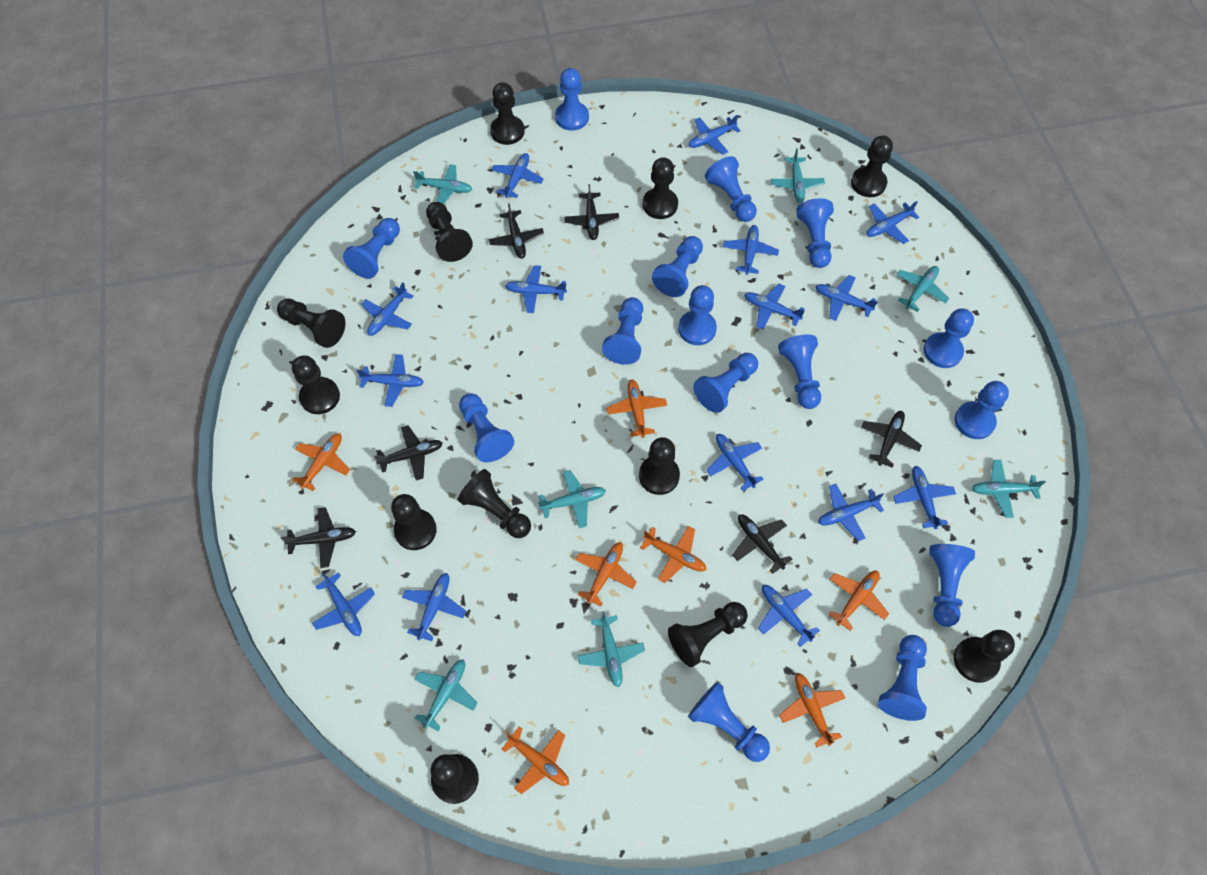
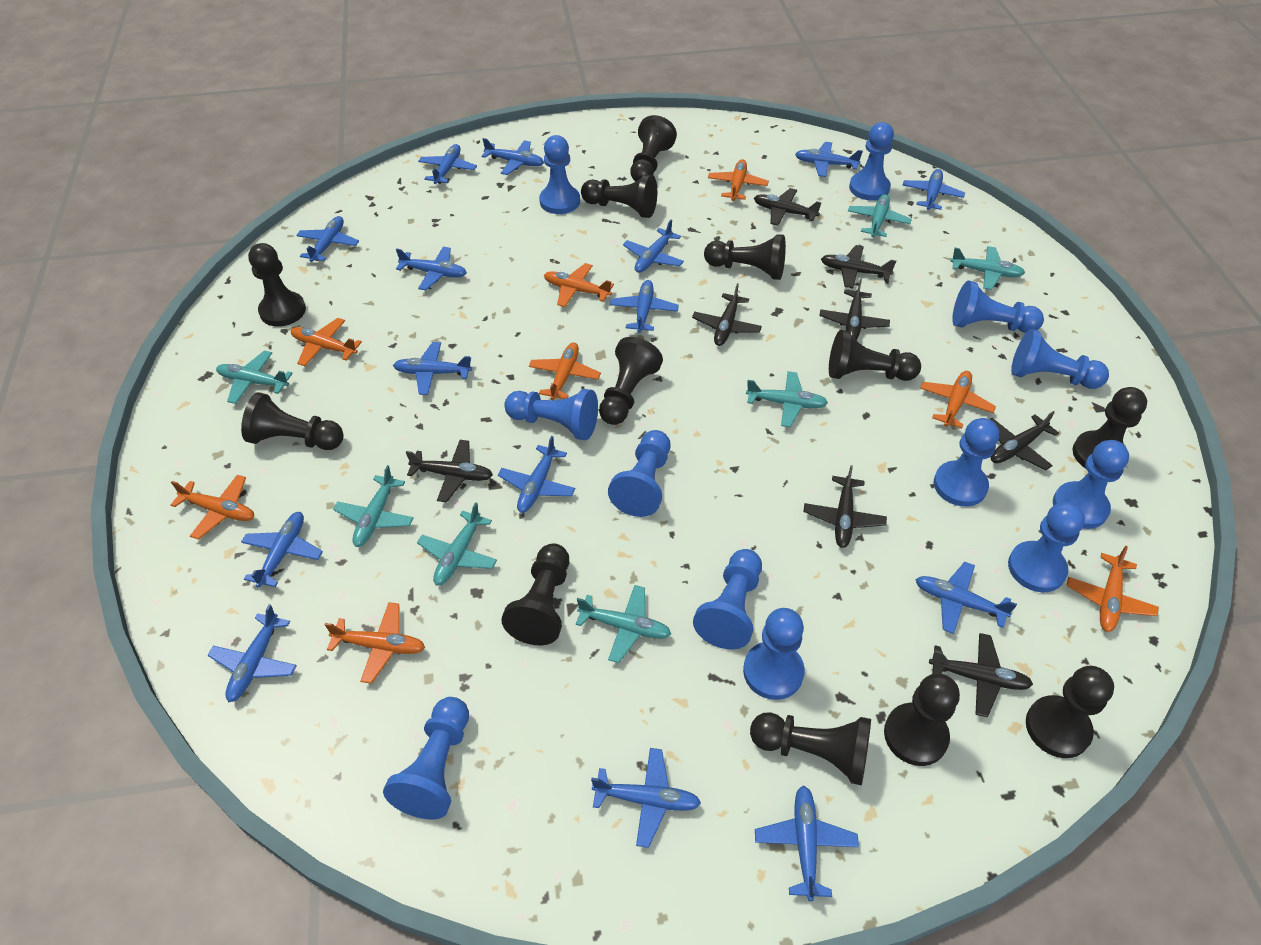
black plane: [281,507,356,568] [374,425,443,480] [489,203,544,259] [564,184,619,240] [733,515,792,574] [861,411,922,467] = 6 -> [406,440,493,502] [692,283,762,346] [754,188,822,226] [803,465,887,548] [819,279,890,340] [821,245,896,288] [929,633,1033,717] [990,411,1059,470] = 8
blue pawn: [343,218,400,279] [459,393,514,462] [555,68,589,131] [602,297,643,365] [652,236,703,297] [678,285,717,345] [688,682,770,762] [693,353,758,413] [705,156,757,222] [778,334,821,409] [796,198,834,268] [878,635,927,721] [924,308,974,368] [929,544,975,627] [955,381,1009,439] = 15 -> [383,697,469,819] [504,389,598,440] [539,135,580,214] [608,430,670,517] [693,549,762,649] [743,608,805,700] [849,122,894,201] [934,418,999,507] [952,280,1044,333] [1008,502,1085,592] [1011,329,1109,389] [1053,440,1129,529] = 12
orange plane: [292,433,350,491] [502,726,569,794] [575,542,636,607] [607,379,667,438] [640,526,707,583] [779,673,845,748] [828,571,889,631] = 7 -> [171,475,254,540] [291,318,362,366] [325,602,425,684] [529,343,601,400] [544,263,614,307] [708,159,769,201] [920,371,996,428] [1067,545,1159,632] = 8

